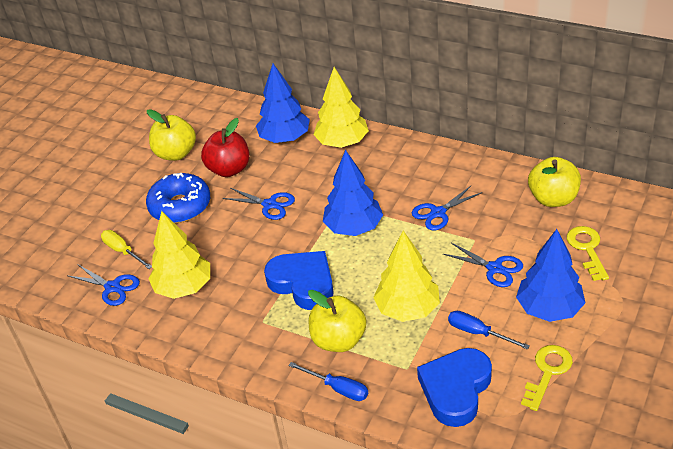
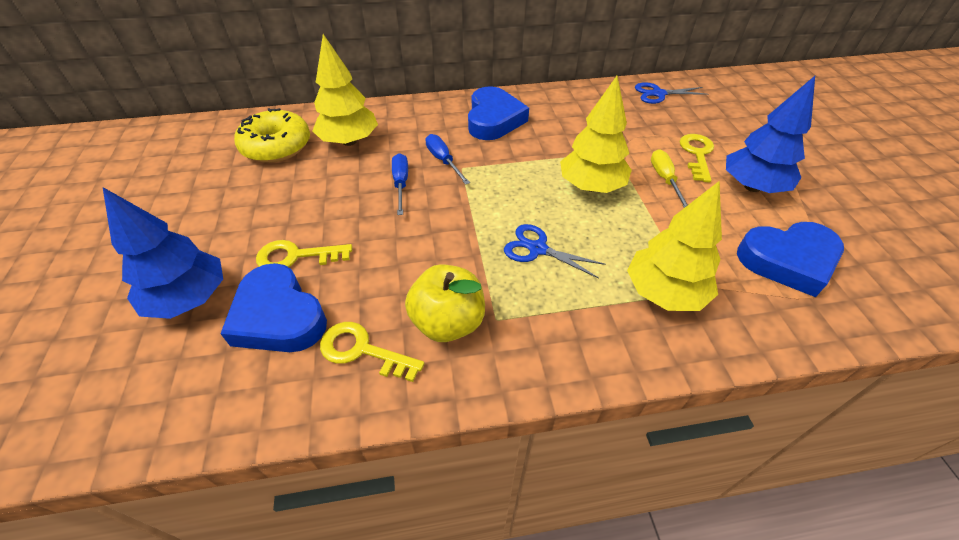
blue donut: [146,173,210,223] = 1 -> none = 0
blue heart: [264,251,334,310] [417,348,492,427] = 2 -> [220,263,327,352] [468,86,529,140] [737,222,844,297] = 3
blue scissors: [68,264,140,306] [223,188,295,220] [412,185,482,230] [443,243,523,287] = 4 -> [504,224,606,279] [635,82,708,104] = 2
blue tree: [256,64,310,143] [323,150,383,236] [516,229,585,322] = 3 -> [103,187,223,319] [726,76,815,193] = 2
red apple: [201,118,249,177] = 1 -> none = 0
yellow apple: [147,109,196,161] [308,290,366,352] [528,157,581,207] = 3 -> [405,264,485,342] = 1
yellow donut: none = 0 -> [234,108,310,163] = 1
yellow key: [521,345,573,411] [567,226,609,281] = 2 -> [256,240,352,267] [320,322,424,382] [680,134,714,183] = 3

